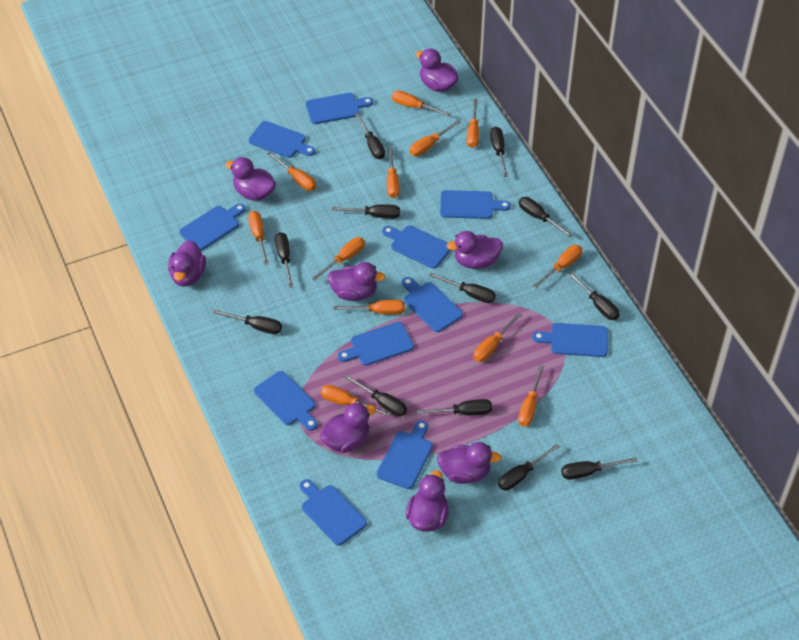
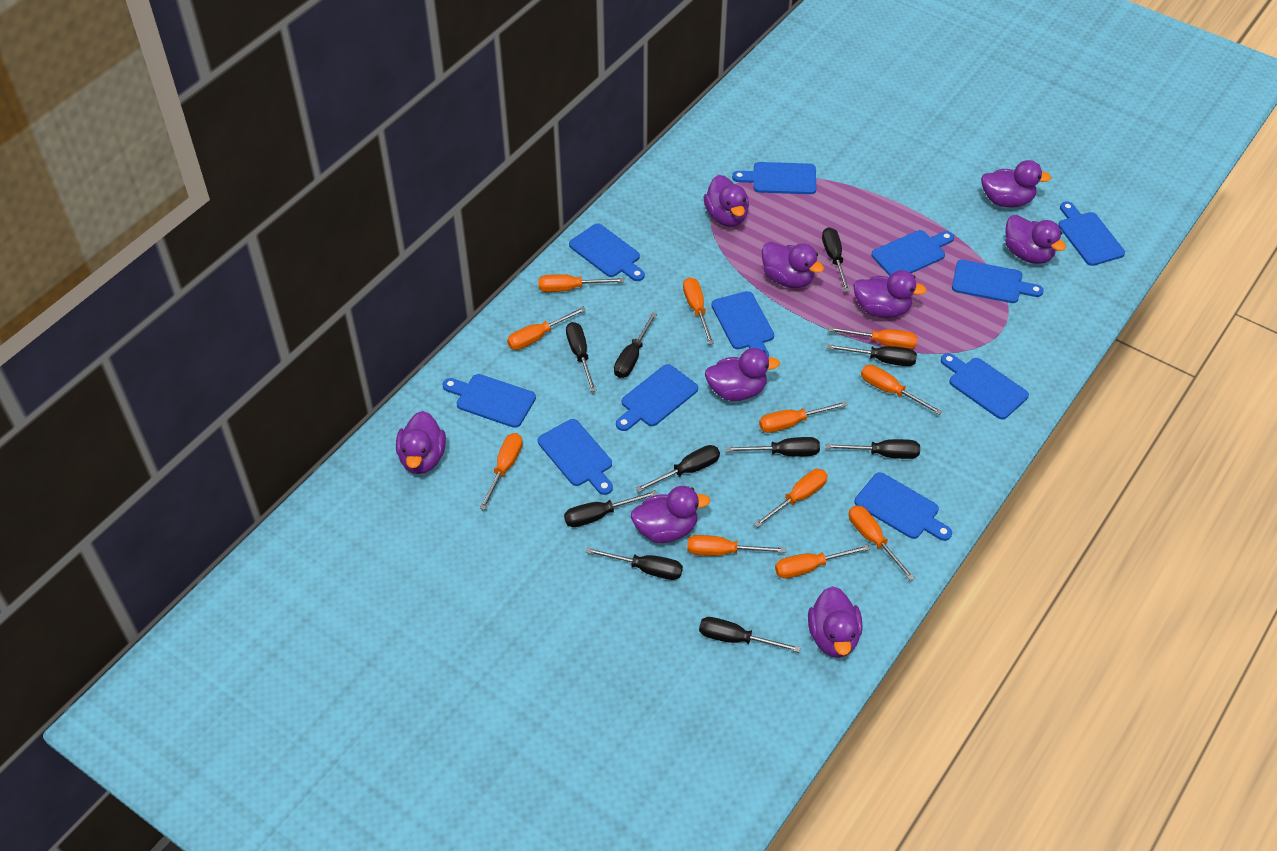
black screwdriver: [213,309,282,334] [275,232,293,288] [332,204,400,219] [344,374,407,416] [355,113,385,159] [417,399,492,415] [429,273,496,303] [490,127,508,177] [498,444,560,491] [519,197,573,238] [561,457,637,480] [568,272,619,320] = 12 -> [564,490,657,527] [566,322,596,392] [585,547,683,580] [614,312,657,378] [636,445,720,492] [699,617,801,652] [726,437,820,456] [822,227,850,292] [826,439,920,459] [827,344,917,366] = 10
orange screwdriver: [248,211,269,265] [268,152,316,191] [312,237,365,281] [321,385,391,417] [333,300,405,315] [387,147,400,198] [392,91,452,117] [410,120,461,156] [467,99,479,148] [474,313,522,362] [518,365,544,427] [533,245,582,288] = 12 -> [479,433,523,510] [507,307,586,350] [538,274,624,292] [683,277,714,345] [687,535,786,556] [754,469,828,528] [759,401,848,433] [775,545,870,579] [828,327,917,349] [849,505,915,581] [861,365,943,415] = 11
purple duck: [168,240,206,286] [225,157,276,201] [320,402,376,453] [327,262,386,301] [406,470,449,532] [416,49,458,92] [437,442,502,484] [447,231,503,269] = 8 -> [396,411,446,474] [631,486,710,543] [704,175,749,227] [705,348,780,401] [762,242,824,288] [808,586,862,658] [853,270,927,318] [981,160,1052,207] [1005,215,1066,264] = 9

